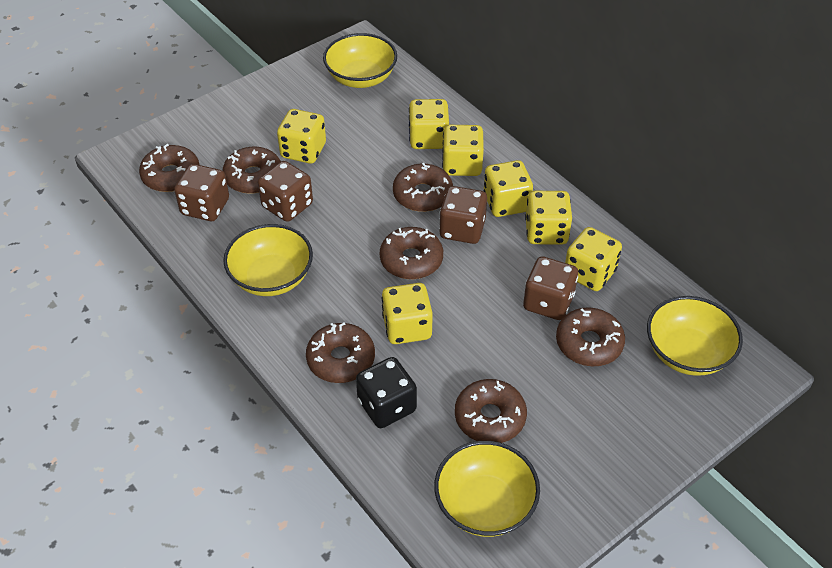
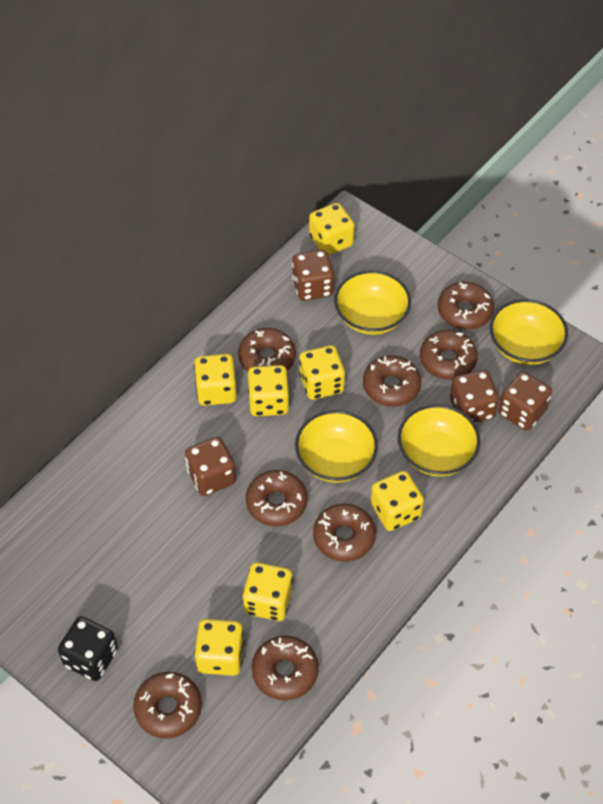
brown donut: [139,144,200,192] [222,146,281,194] [306,322,375,383] [380,227,443,279] [393,163,453,212] [455,379,527,443] [556,307,625,366] = 7 -> [133,672,202,739] [238,328,296,372] [246,470,307,526] [252,636,319,701] [313,503,376,562] [363,356,421,407] [420,330,478,380] [438,282,494,330] = 8

